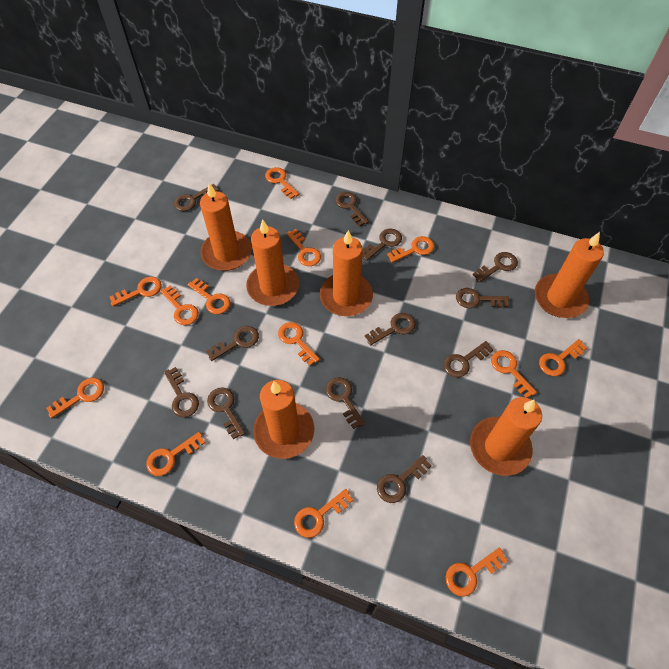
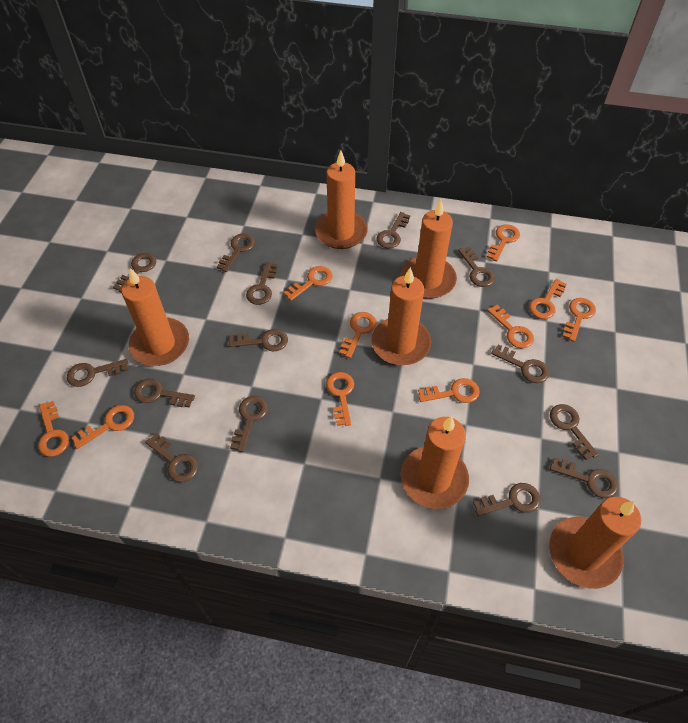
brown key: [164,367,199,417] [174,184,219,211] [206,326,259,361] [207,387,245,440] [325,377,365,429] [335,192,369,226] [362,229,402,261] [365,313,416,345] [377,455,432,503] [443,341,493,377] [456,288,509,308] [472,252,518,282] = 12 -> [67,359,128,387] [113,253,156,293] [134,378,195,408] [145,433,198,482] [217,233,255,272] [229,329,288,351] [230,396,268,452] [246,262,278,305] [377,212,410,248] [458,246,495,287] [473,483,541,516] [491,344,549,383] [550,404,599,460] [550,457,618,498] = 14
orange key: [46,378,104,419] [109,277,162,306] [146,432,205,476] [160,286,199,325] [188,278,231,314] [265,167,299,199] [278,322,320,366] [286,229,321,266] [294,489,353,538] [387,236,435,263] [445,547,508,597] [491,350,537,398] [539,339,587,376] = 13 -> [38,401,69,457] [71,405,134,449] [283,266,332,301] [326,372,354,426] [339,312,376,358] [418,378,480,403] [487,224,520,262] [487,305,534,349] [529,279,567,319] [562,298,596,342] = 10

